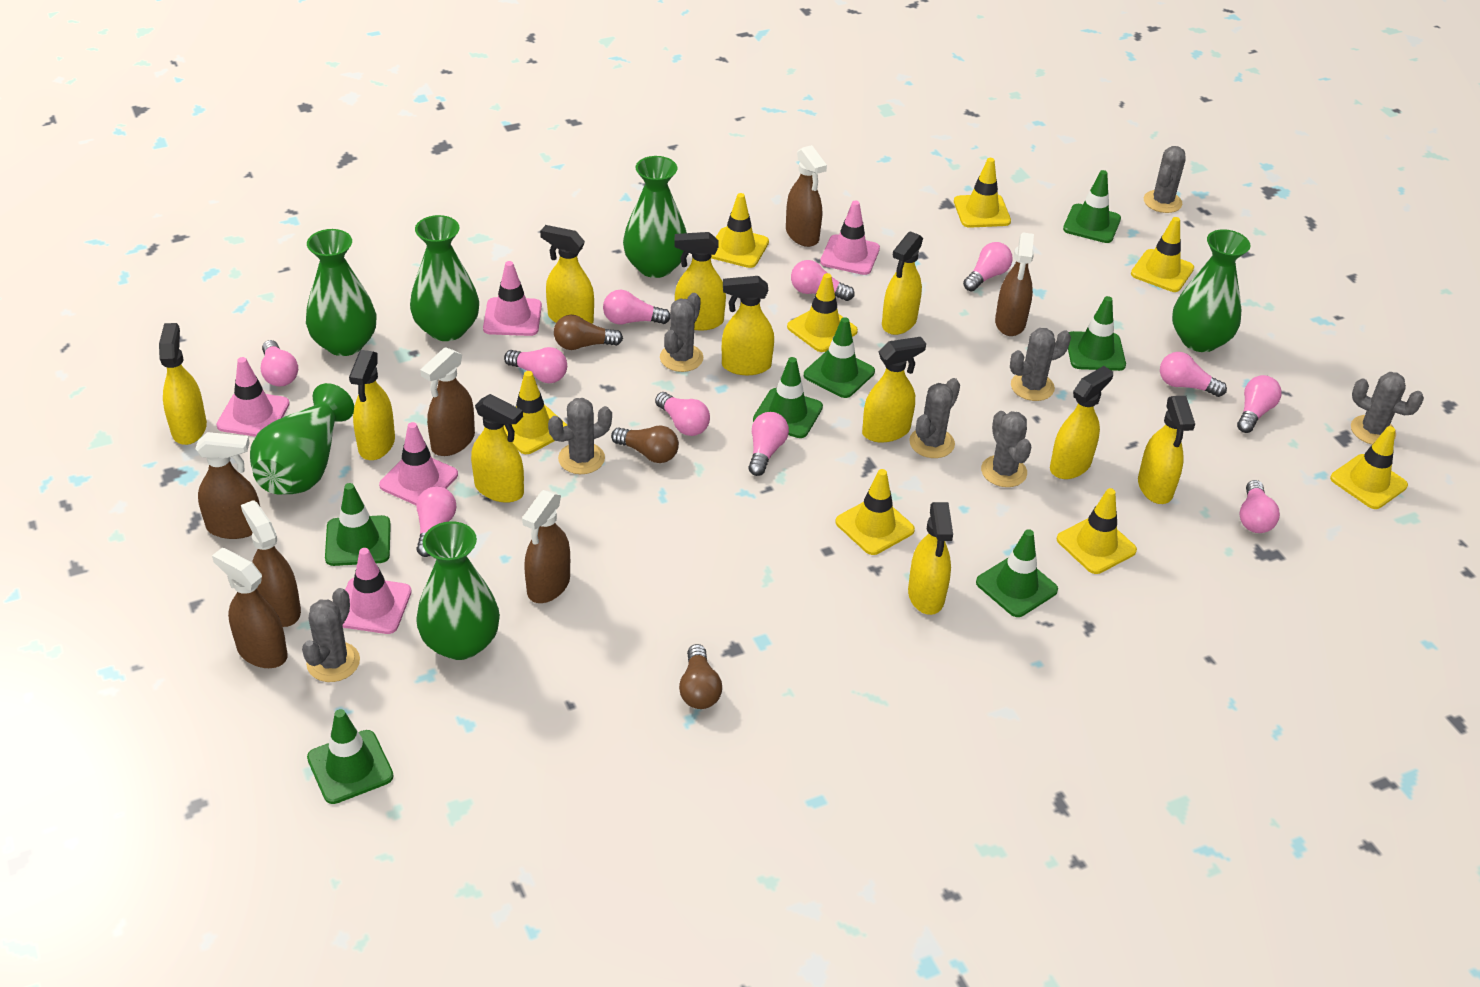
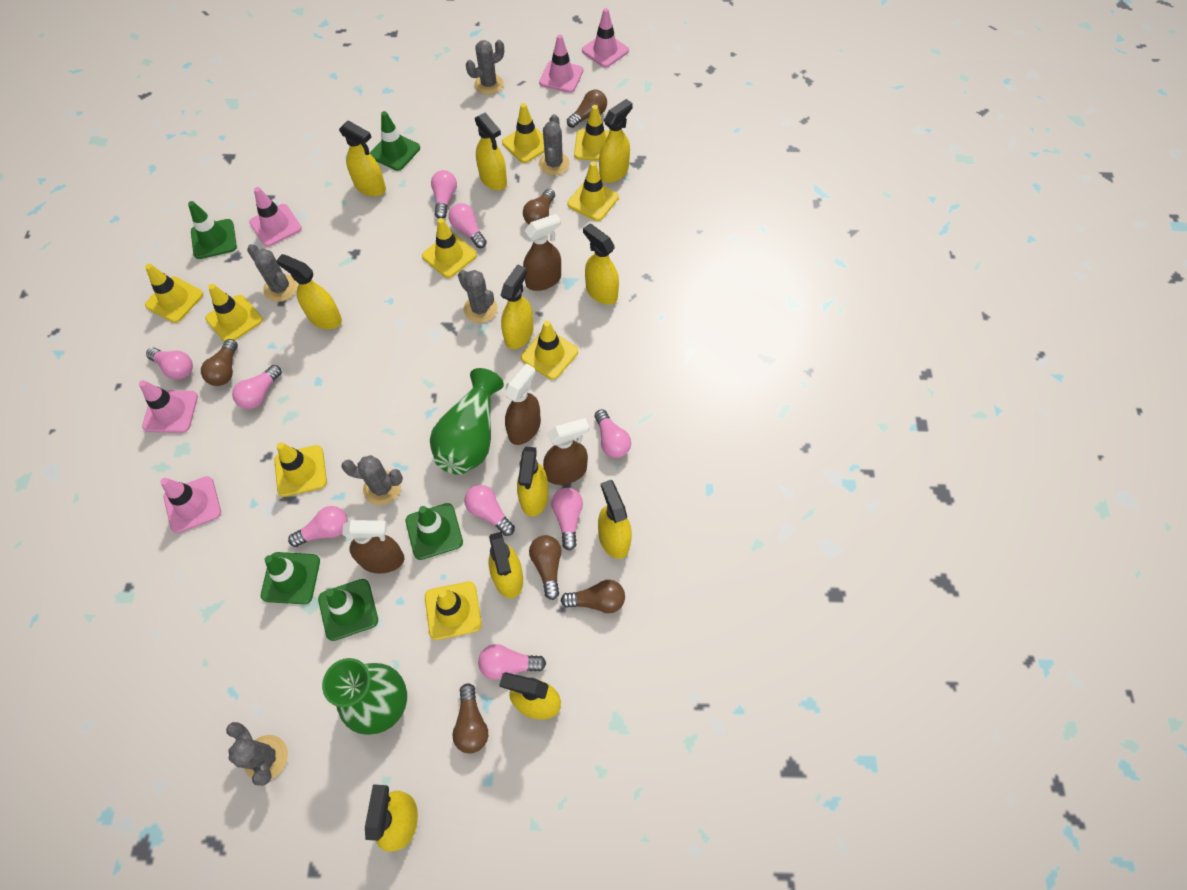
brown light bulb: [554,315,623,350] [611,425,679,463] [679,644,722,709] = 3 -> [201,339,238,386] [452,683,488,754] [523,189,555,224] [529,535,562,600] [561,580,625,613] [567,90,607,128] = 6
brown spray bottle: [195,432,260,539] [212,548,288,668] [241,500,301,627] [420,347,475,456] [522,490,570,603] [786,145,827,247] [995,233,1034,336] = 7 -> [342,520,404,573] [504,363,541,445] [523,214,561,291] [543,418,589,485] = 4
green traffic cone: [307,709,394,804] [325,483,391,566] [753,357,823,438] [804,317,875,398] [976,529,1058,617] [1063,170,1121,243] [1068,296,1126,371] = 7 -> [188,201,237,259] [261,552,320,604] [318,579,378,641] [370,111,420,171] [406,503,463,560] = 5
green vase: [250,383,354,494] [306,229,376,356] [410,215,479,341] [416,521,500,660] [623,156,687,278] [1172,229,1250,352] = 6 -> [322,658,407,735] [430,368,504,475] = 2
grey cactus: [302,588,360,682] [548,398,612,474] [660,293,703,372] [909,378,960,458] [981,411,1031,487] [1010,328,1071,401] [1144,146,1186,213] [1351,372,1424,445] = 8 -> [226,722,288,786] [247,244,297,302] [341,455,403,505] [458,270,498,323] [466,40,504,95] [539,114,570,176] = 6
pink light bulb: [261,340,298,387] [417,486,456,557] [504,347,567,383] [603,290,670,325] [655,392,710,436] [748,412,789,476] [791,260,854,301] [963,242,1012,291] [1160,352,1227,397] [1237,375,1282,433] [1240,480,1280,533] = 11 -> [146,348,193,380] [232,365,282,409] [288,506,348,547] [431,170,457,219] [449,203,487,248] [464,485,515,536] [478,644,546,680] [552,488,583,551] [595,409,631,458] = 9
yellow traffic cone: [504,371,567,454] [711,193,769,268] [787,273,858,352] [835,469,915,555] [954,158,1011,228] [1057,488,1137,574] [1131,217,1194,292] [1330,426,1408,509] = 8 -> [145,264,203,323] [205,284,263,342] [274,442,327,497] [422,218,477,278] [425,581,482,640] [502,103,545,163] [521,321,578,380] [567,161,619,221] [574,105,609,161] = 9

